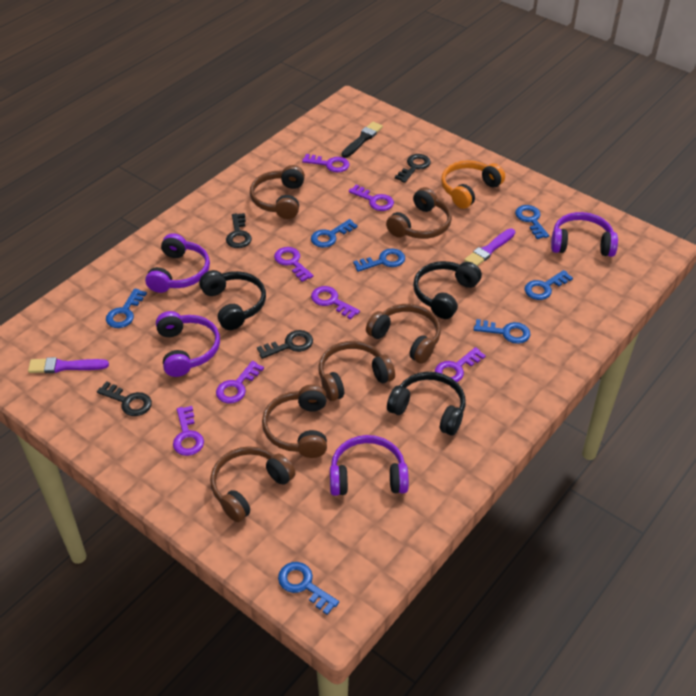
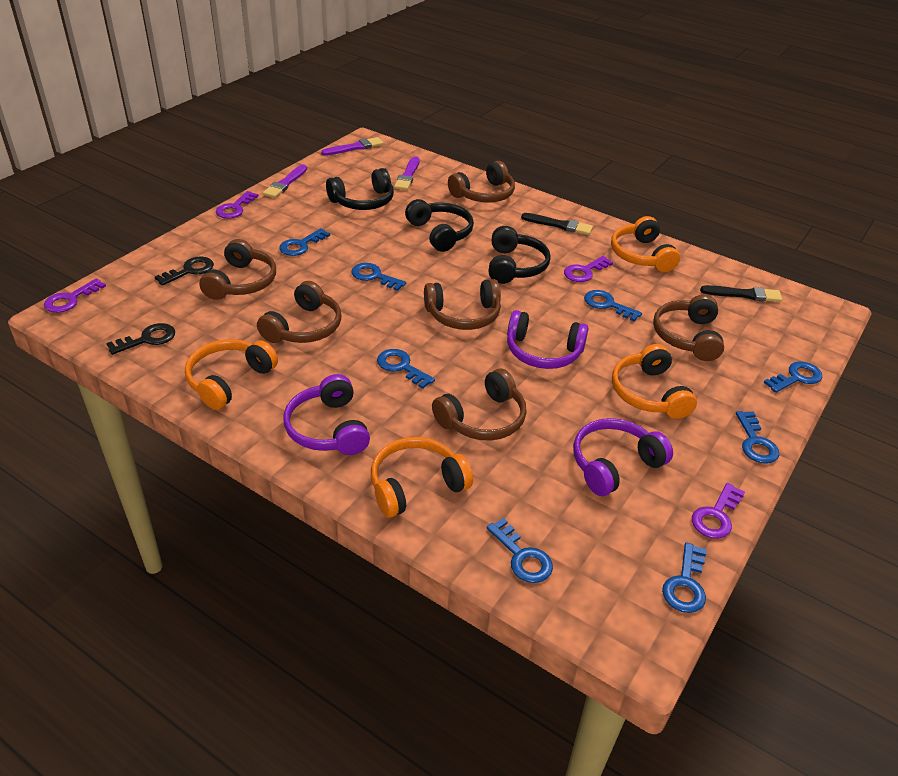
black brush: [342,122,383,158] = 1 -> [521,213,593,235] [700,285,782,302] = 2
black key: [97,381,152,416] [226,213,252,248] [257,330,313,359] [395,154,431,183] = 4 -> [107,323,175,355] [155,256,214,286] = 2
blue key: [106,288,147,328] [278,562,339,615] [311,219,358,248] [353,248,405,272] [474,319,531,344] [515,205,549,239] [525,270,573,300] = 7 -> [279,228,330,256] [352,263,406,291] [377,349,435,389] [487,518,553,583] [584,290,642,322] [662,543,707,613] [736,411,779,464] [764,361,822,393] = 8
orange headphones: [441,160,505,209] = 1 -> [185,339,278,410] [371,437,473,518] [611,216,680,272] [612,344,697,419] = 4
purple brush: [28,357,109,373] [464,228,515,266] = 2 -> [263,165,307,198] [321,137,383,156] [394,156,420,190] = 3
purple headphones: [145,233,210,293] [156,311,220,377] [330,435,409,496] [551,212,618,257] = 4 -> [283,374,370,455] [507,310,589,369] [573,418,673,496] = 3
purple key: [173,406,204,456] [216,361,264,403] [274,247,314,282] [302,154,350,172] [311,286,360,319] [349,184,394,211] [435,347,486,382] = 7 -> [44,279,106,313] [216,191,258,219] [564,256,613,282] [692,483,745,539] = 4

